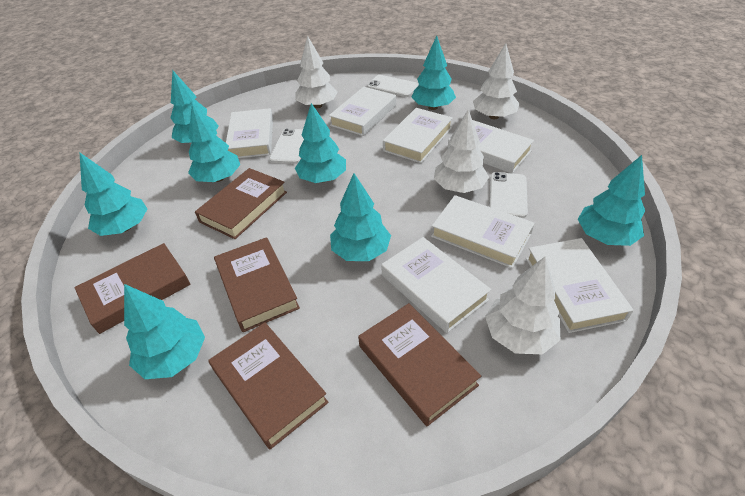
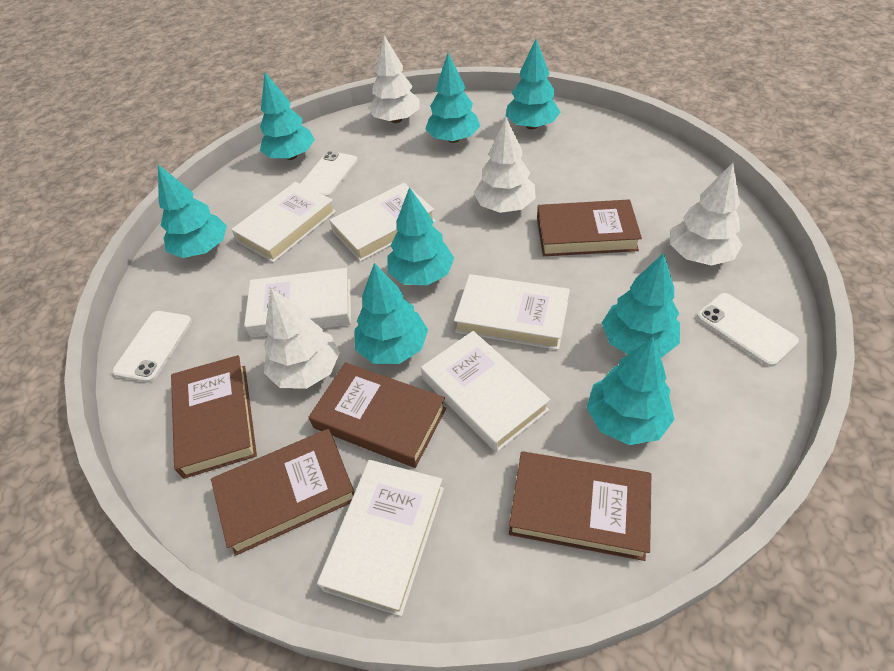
white book: [226,108,273,158] [329,87,396,136] [381,237,491,333] [383,108,453,163] [431,195,535,268] [448,120,534,173] [526,238,634,333] = 7 -> [231,181,336,263] [244,268,351,338] [317,460,444,616] [329,183,436,262] [421,331,551,453] [454,274,570,350] = 6

